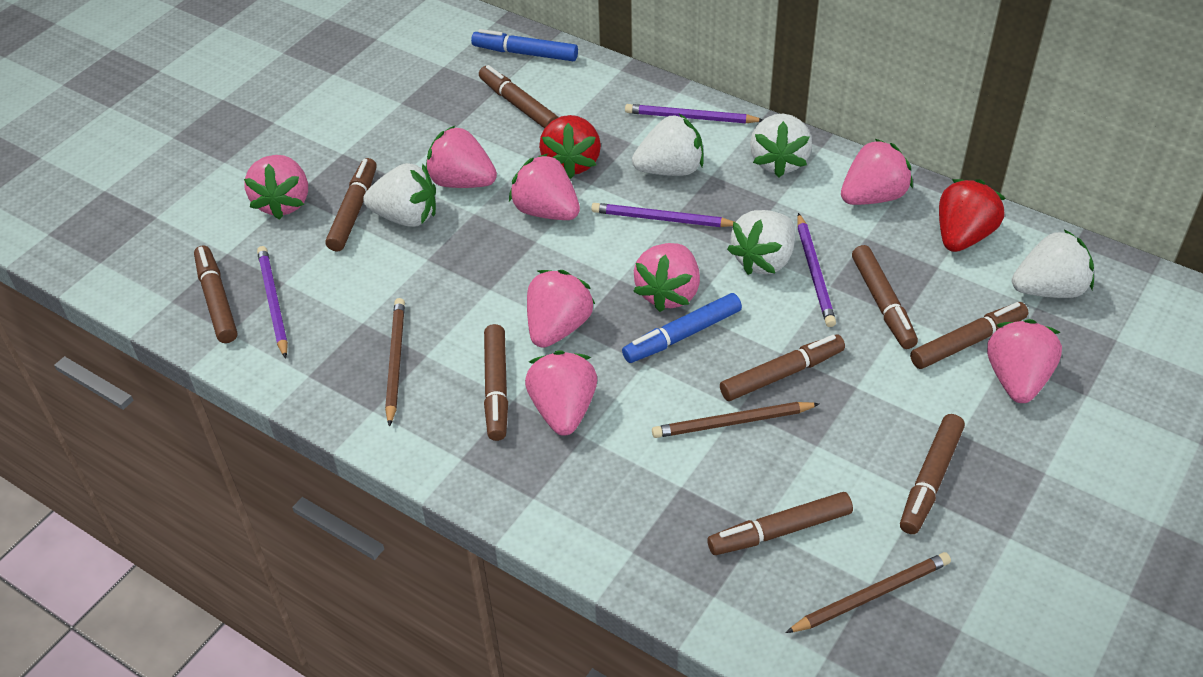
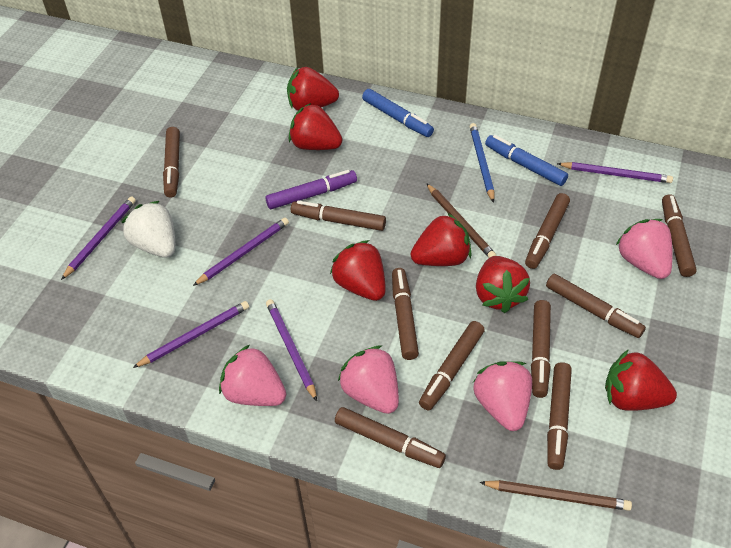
blue pencil: none = 0 -> [470,123,494,203] = 1
brown marker: [194,245,237,343] [325,158,377,251] [479,65,559,129] [484,324,508,441] [707,492,853,555] [720,334,845,401] [852,245,918,349] [900,414,965,534] [910,302,1028,369] = 9 -> [163,127,180,198] [291,200,386,231] [335,407,446,468] [392,268,419,360] [419,321,485,410] [525,193,570,269] [531,300,551,398] [546,274,646,338] [547,362,572,470] [662,194,697,277] = 10
brown pencil: [385,298,405,427] [652,402,820,438] [785,552,951,633] = 3 -> [426,183,497,258] [479,480,632,511] = 2
pink strawberry: [244,155,308,220] [426,126,497,188] [509,154,580,220] [525,350,597,436] [527,270,595,348] [633,243,700,312] [841,138,913,205] [987,319,1062,403] = 8 -> [219,345,286,406] [338,346,399,414] [473,361,532,431] [616,219,673,279] = 4
purple marker: none = 0 -> [265,170,357,209] = 1
purple pencil: [257,246,288,359] [591,203,734,227] [625,104,763,123] [797,213,836,327] = 4 -> [61,196,136,280] [133,301,249,368] [193,218,289,286] [266,299,317,401] [557,162,673,183] = 5
red strawberry: [539,115,601,179] [939,179,1006,252] = 2 -> [287,67,339,111] [289,103,342,150] [330,240,386,301] [410,213,471,266] [476,256,530,313] [605,349,677,411] = 6
white strawberry: [363,163,436,227] [632,114,703,176] [727,210,795,275] [750,114,812,177] [1012,229,1094,298] = 5 -> [121,201,175,257] = 1

